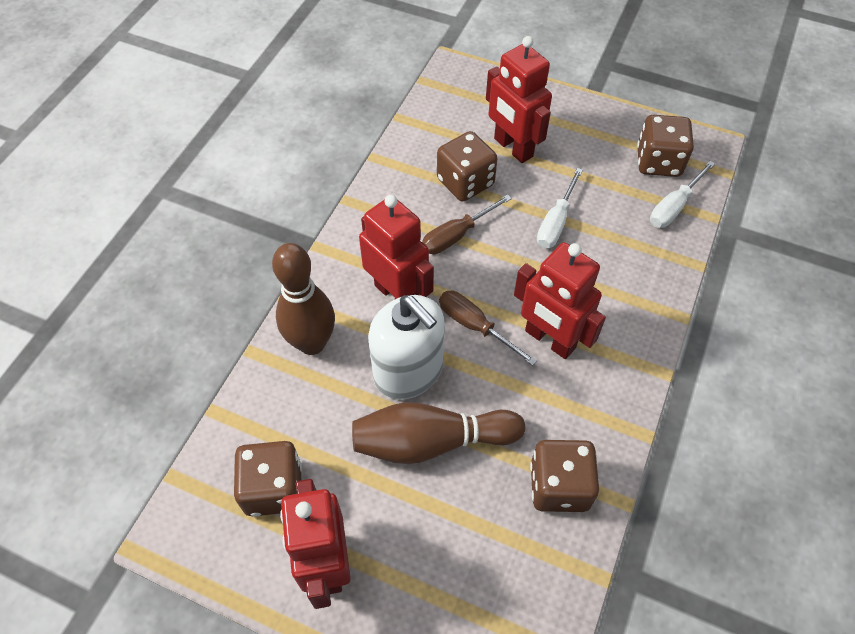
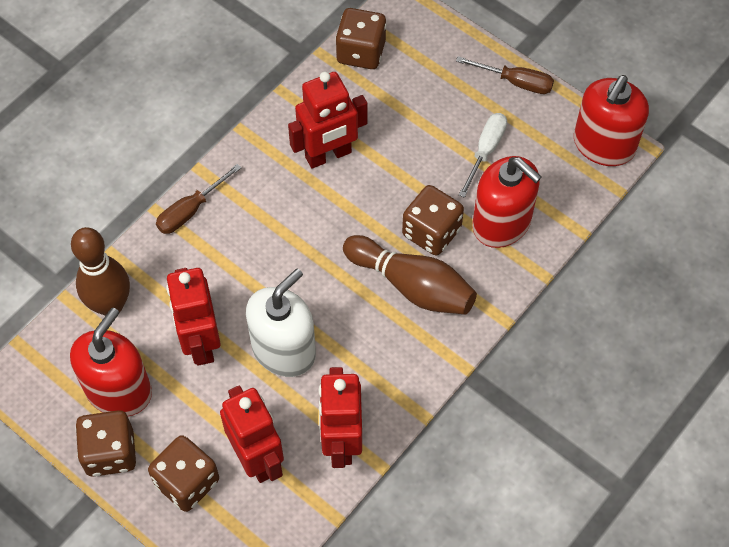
red soap dispenser: none = 0 -> [70,308,152,416] [472,156,542,248] [574,75,649,166] = 3
white screwdriver: [537,168,583,248] [650,161,715,228] = 2 -> [459,113,507,198] = 1

